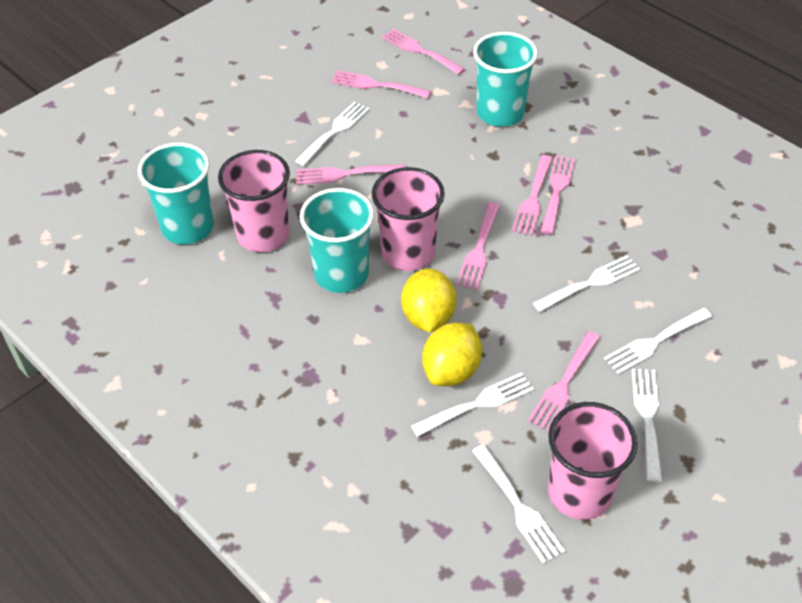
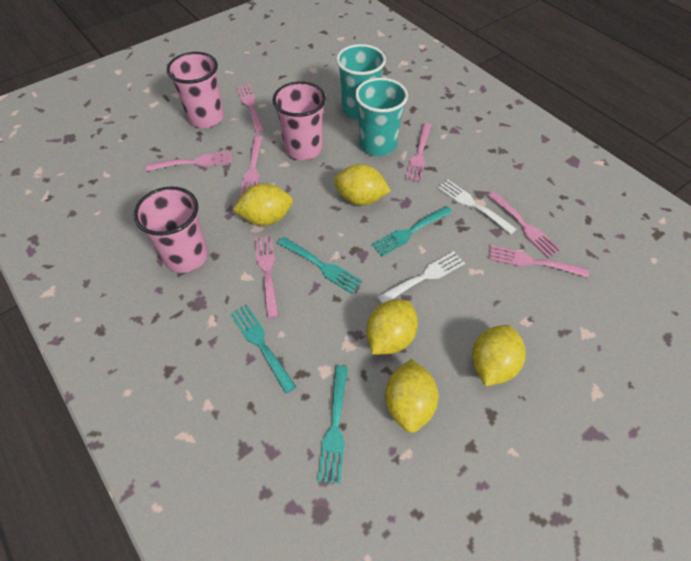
turquoise cup: [138,143,214,245] [300,188,374,293] [473,32,538,127] = 3 -> [336,44,386,120] [355,78,408,156] = 2
turquoise fork: none = 0 -> [231,305,296,394] [277,237,362,294] [318,366,348,484] [372,206,453,256] = 4
white fork: [295,101,370,166] [411,372,534,437] [472,444,565,564] [533,255,640,312] [604,308,712,375] [631,369,662,482] = 6 -> [377,251,465,303] [437,179,516,235] = 2
yellow lemon: [401,268,456,333] [422,323,482,386] = 2 -> [233,183,293,226] [334,164,391,206] [366,300,418,355] [385,359,439,433] [472,325,526,386] = 5

